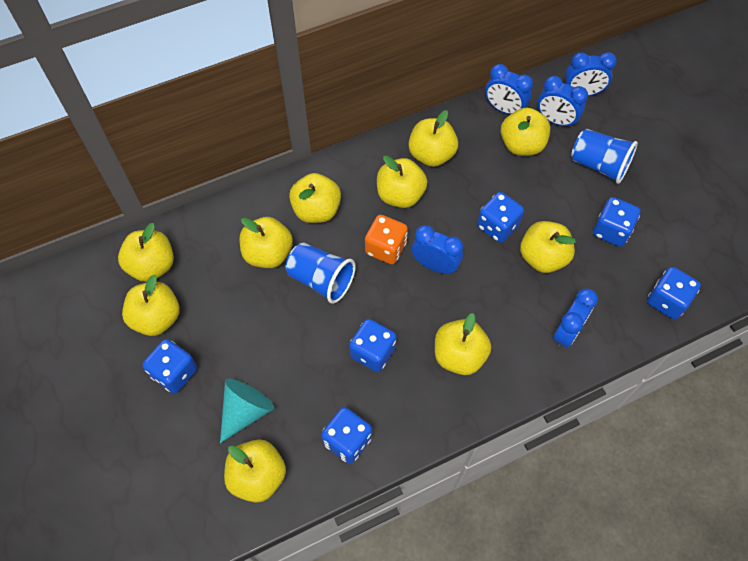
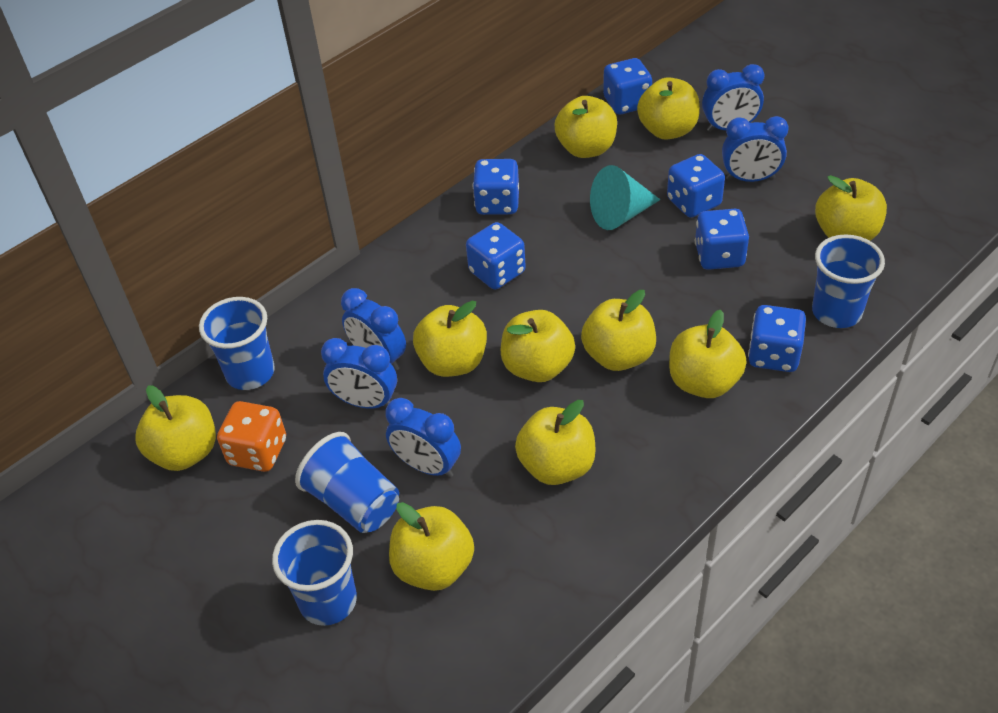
blue cup: [286,243,356,304] [571,129,638,184] = 2 -> [199,297,275,390] [272,520,357,626] [295,432,399,533] [812,234,885,328] = 4

